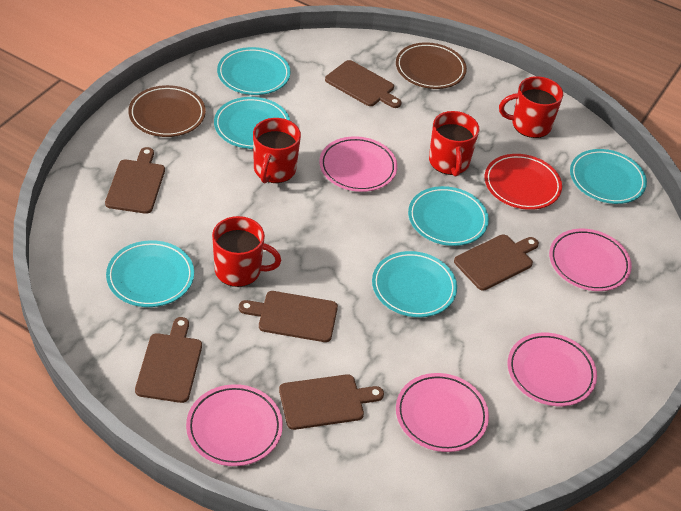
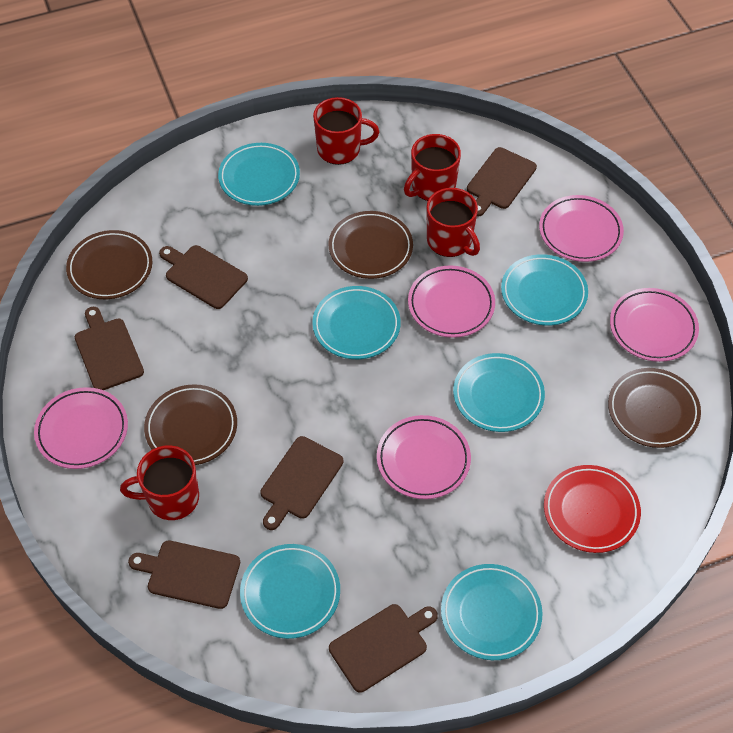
brown plate: [128,85,206,137] [396,42,467,89] = 2 -> [66,230,152,299] [144,384,237,465] [329,211,413,279] [608,368,701,448] = 4

